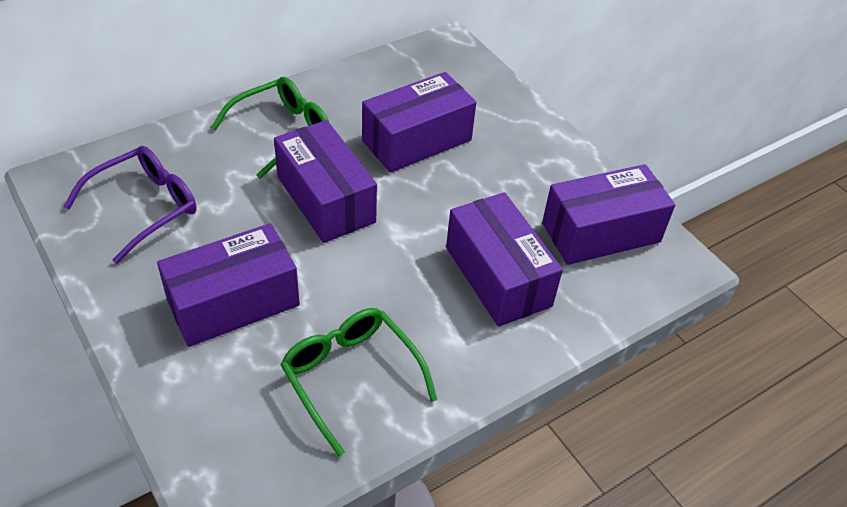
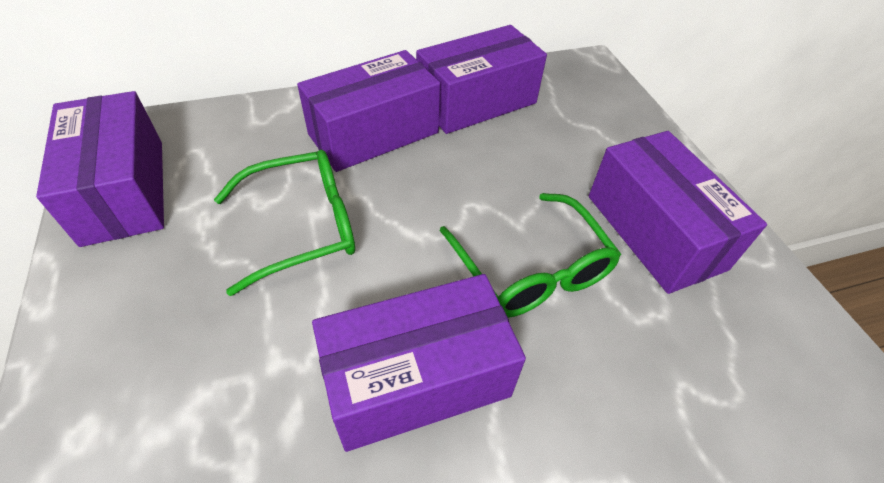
purple glasses: [64,146,197,264] = 1 -> none = 0

